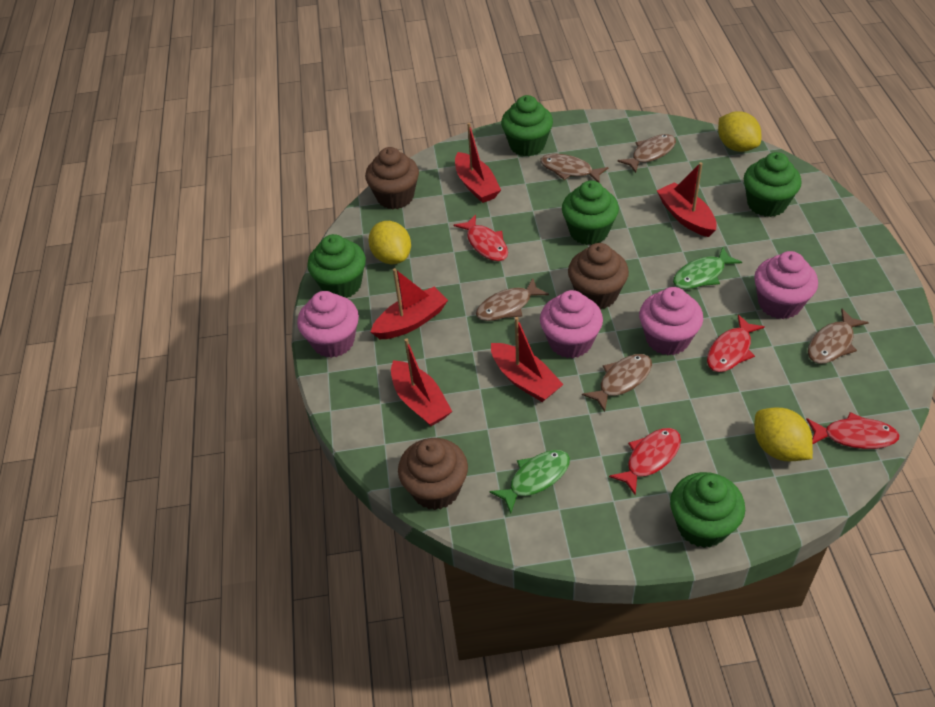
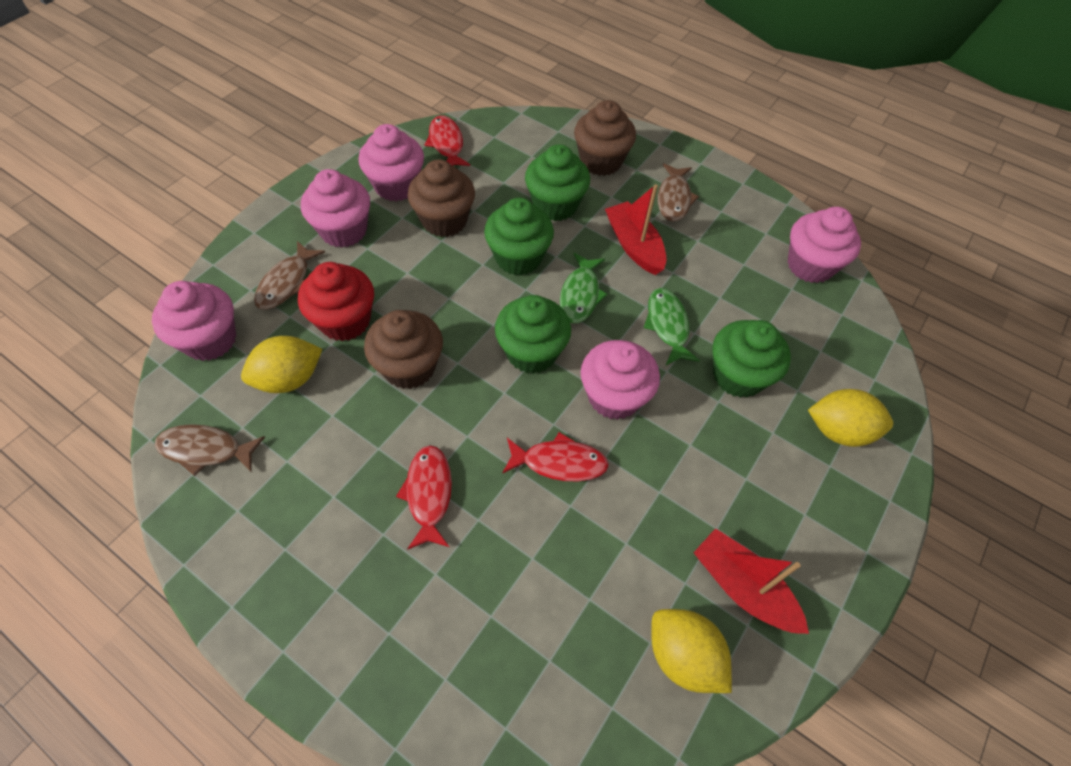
brown fish: [476,278,549,321] [540,154,608,182] [582,354,652,412] [617,134,676,173] [808,309,869,364] = 5 -> [155,424,265,476] [254,241,325,310] [658,163,699,222] = 3
green cupcake: [307,234,366,298] [501,95,553,156] [562,180,619,245] [670,472,745,548] [744,152,801,217] = 5 -> [484,198,554,275] [495,295,571,374] [525,144,590,221] [712,320,791,398] = 4
pink cupcake: [297,291,359,358] [540,290,603,358] [639,287,703,355] [754,251,818,319] = 4 -> [152,281,236,361] [301,169,370,248] [358,124,424,201] [581,340,660,420] [788,207,861,283] = 5
red boat: [371,268,448,339] [391,338,452,426] [455,123,501,203] [491,317,564,402] [657,162,717,237] = 5 -> [605,184,666,275] [694,528,809,634] = 2
red cupcake: none = 0 -> [298,262,374,341] = 1
red fish: [454,215,508,261] [609,428,681,496] [707,314,765,372] [806,412,900,449] = 4 -> [396,445,452,550] [425,115,470,166] [502,432,609,481] = 3

